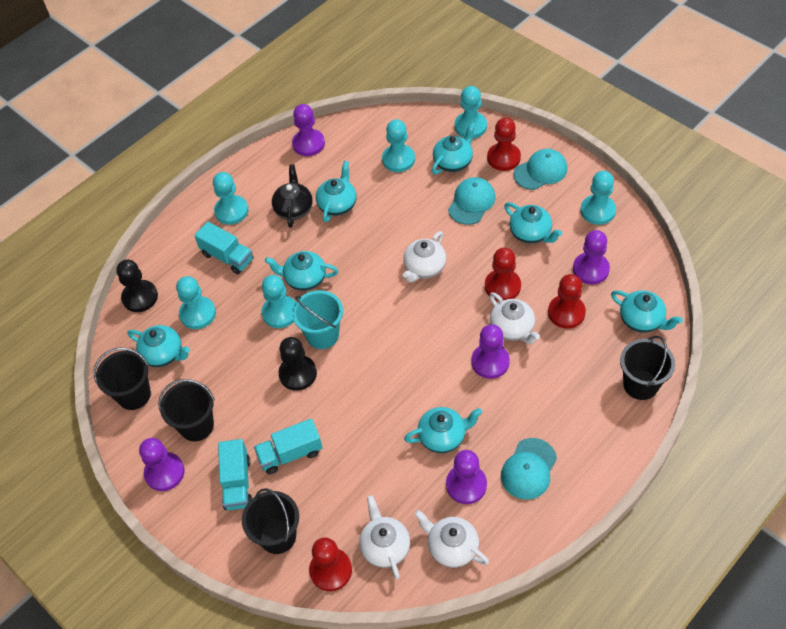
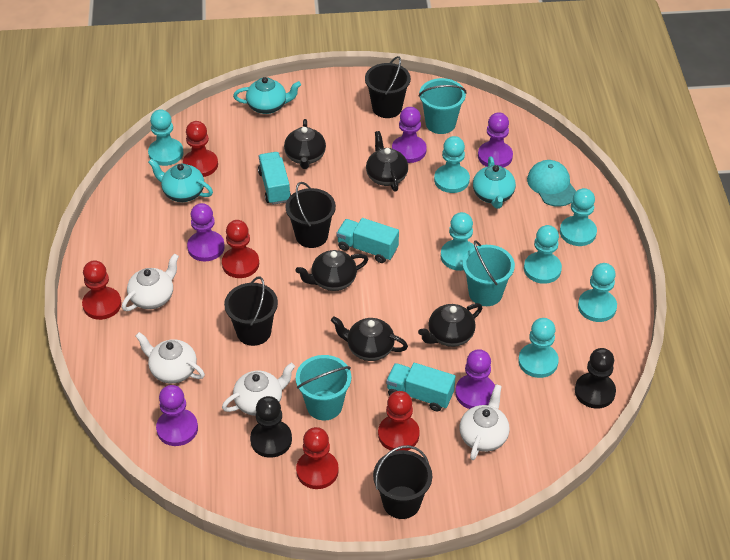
black teapot: [272,165,313,228] = 1 -> [284,119,326,169] [296,250,368,291] [331,316,408,361] [366,131,408,192] [418,303,482,347] = 5
red pawn: [309,537,352,591] [485,248,521,301] [487,118,521,171] [548,274,586,329] = 4 -> [82,260,122,320] [183,121,218,177] [222,220,259,278] [296,427,339,489] [378,391,420,451] = 5
turquoise bucket: [292,290,343,349] = 1 -> [296,355,351,421] [418,78,466,134] [463,241,515,306] = 3
turquoise cap: [448,177,495,225] [501,438,557,500] [513,149,567,190] = 3 -> [527,160,576,207] = 1
turquoise pawn: [176,276,216,329] [213,172,248,225] [261,275,296,328] [382,119,415,172] [455,86,487,138] [580,171,616,225] = 6 -> [148,109,183,166] [434,136,470,193] [441,212,474,271] [518,318,559,378] [524,225,562,284] [560,188,597,246] [578,263,617,322] = 7
turquoise teapot: [128,325,190,367] [265,251,338,291] [316,161,356,222] [404,407,482,453] [432,122,476,174] [504,202,562,244] [611,290,683,333] = 7 -> [148,159,213,202] [233,77,301,114] [473,157,516,209] = 3

